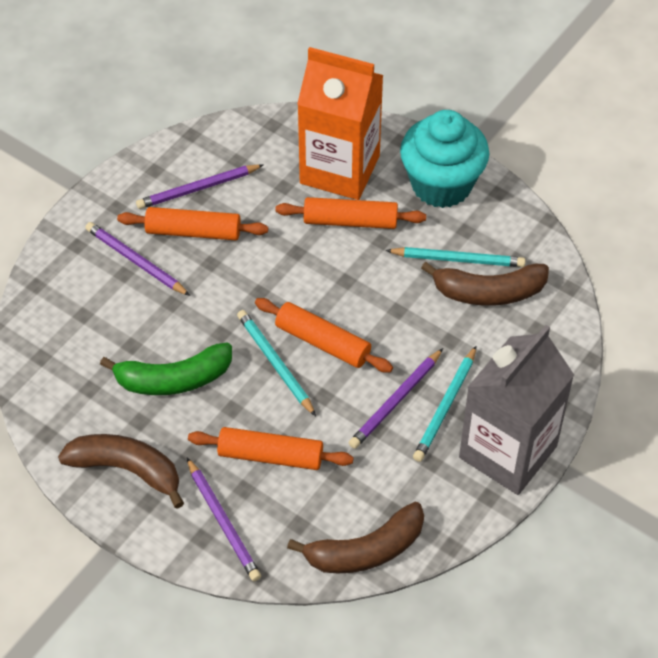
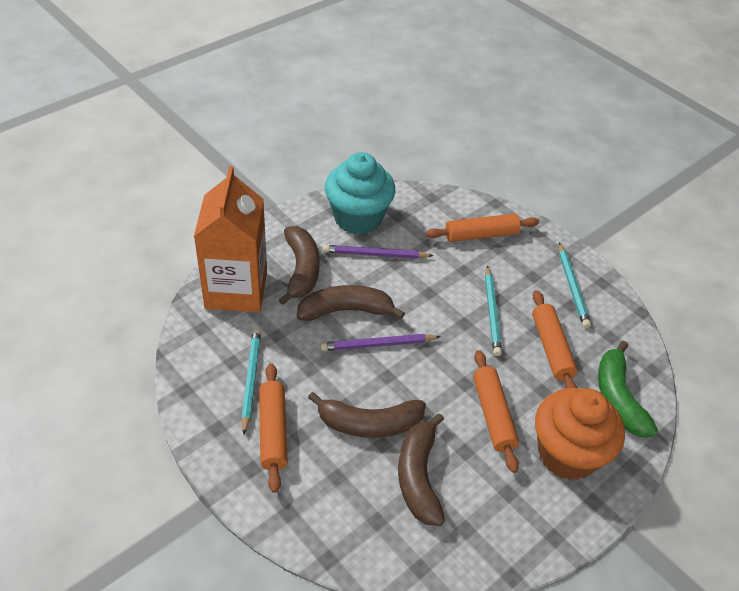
brown banana: [58,434,184,509] [287,502,424,573] [421,262,549,306] = 3 -> [279,226,320,305] [297,285,405,321] [308,392,426,438] [398,413,445,526] = 4
grey carton: [459,325,574,495] = 1 -> none = 0
orange cupcake: none = 0 -> [535,388,625,480] = 1
purple pencil: [85,222,190,296] [136,164,264,209] [187,458,261,581] [349,348,443,449] = 4 -> [320,334,441,351] [323,245,434,259] = 2

